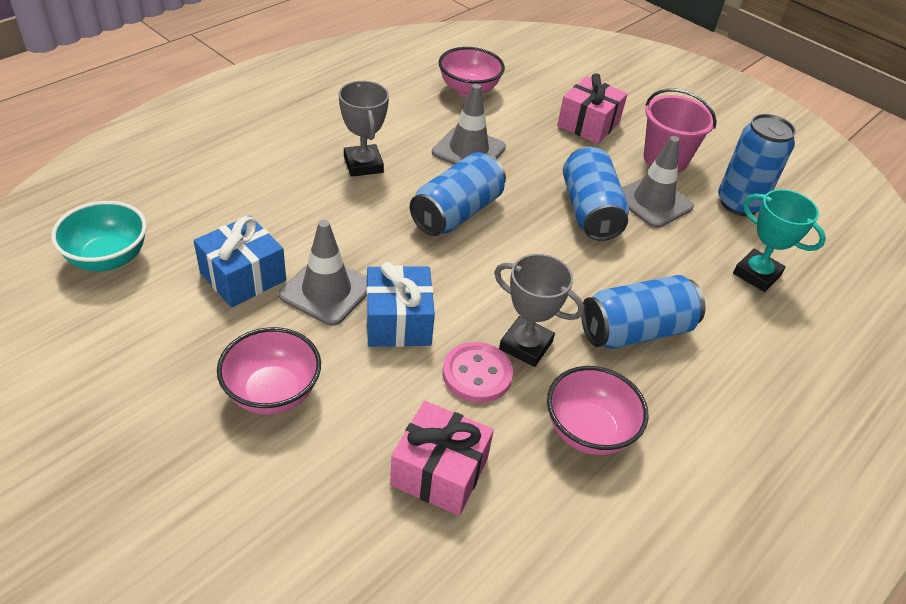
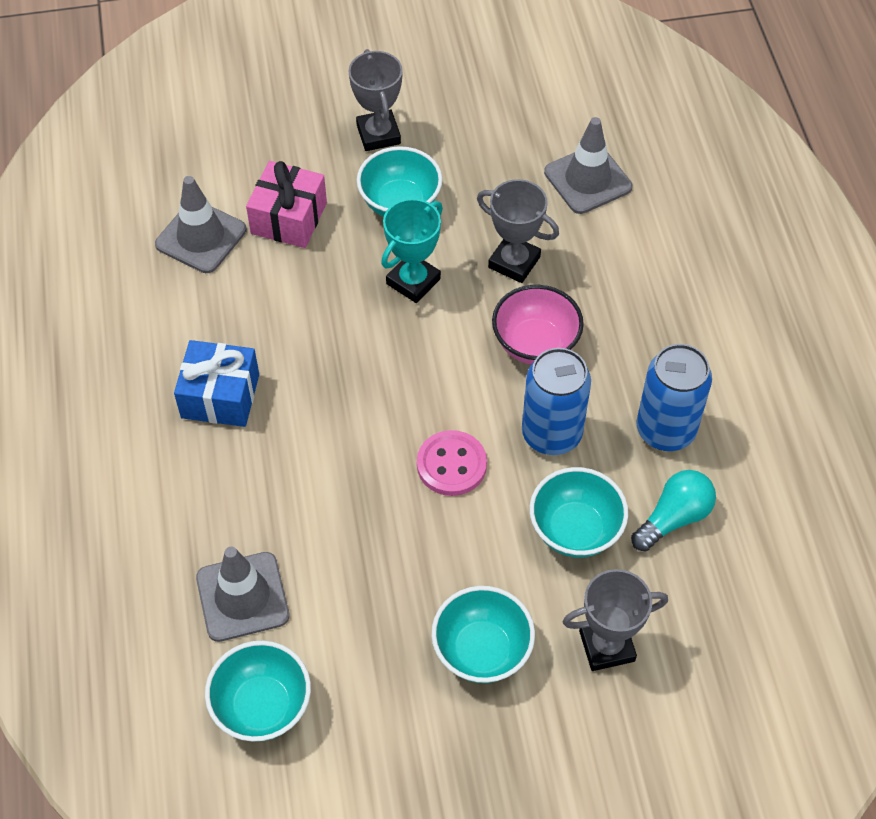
blue can: [410,152,506,236] [563,147,629,241] [581,275,706,349] [718,114,796,216] = 4 -> [522,348,591,455] [636,344,712,451] = 2
blue gift: [194,215,286,307] [366,262,435,347] = 2 -> [174,340,259,427] = 1
grey trophy: [339,81,389,177] [494,254,584,367] = 2 -> [348,49,403,151] [477,179,559,283] [563,569,668,671] = 3
pink bowl: [217,327,321,415] [439,47,505,97] [547,366,648,455] = 3 -> [492,285,584,364] = 1
pink bucket: [644,88,717,172] = 1 -> none = 0
pink gift: [390,401,494,516] [557,73,628,144] = 2 -> [246,161,327,248] = 1
turquoise bowl: [51,201,147,271] = 1 -> [205,641,311,742] [357,146,442,217] [432,586,535,683] [530,467,628,558] = 4
turquoise light bulb: none = 0 -> [631,470,716,552] = 1

